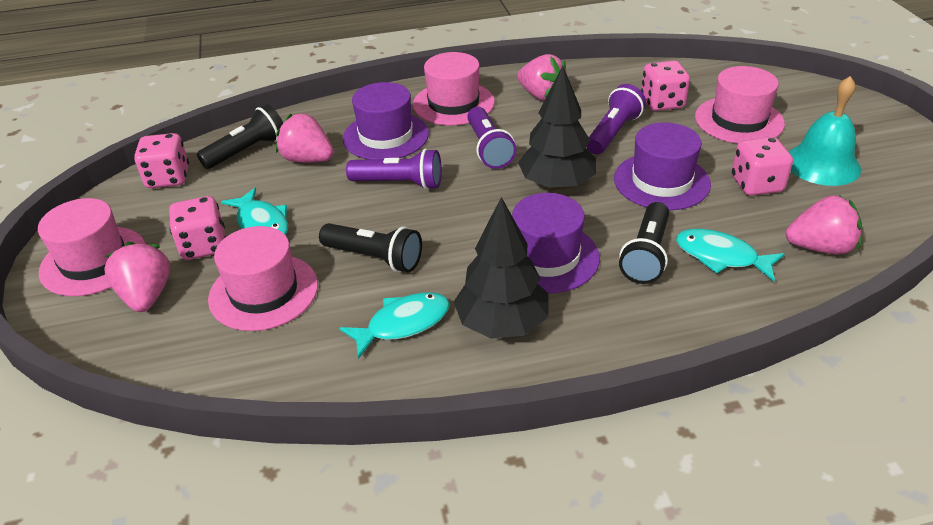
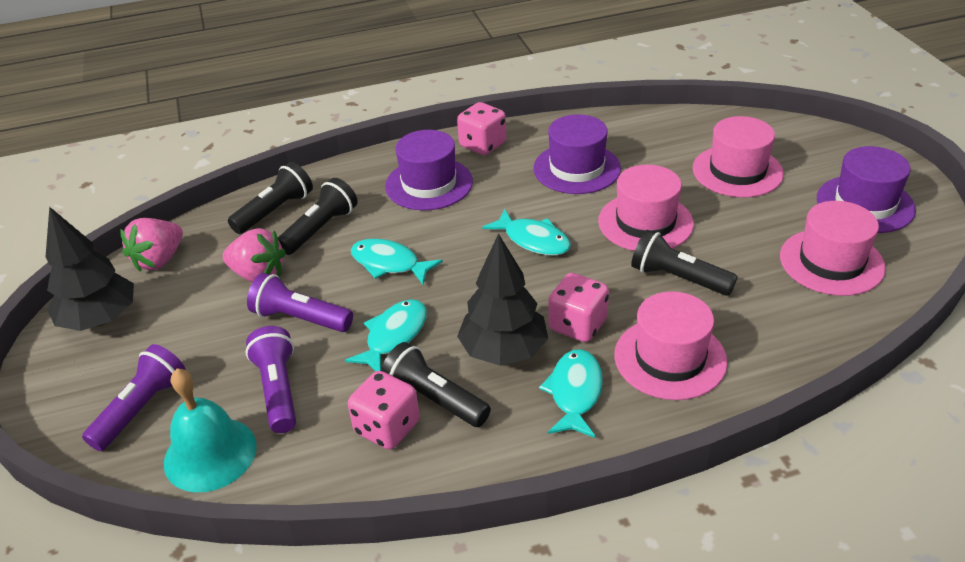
black flashlight: [197,104,283,169] [319,223,422,273] [619,202,669,284] = 3 -> [228,162,313,234] [278,178,358,255] [381,342,491,427] [631,230,738,296] = 4
pink dice: [134,133,189,188] [169,196,226,260] [641,61,690,111] [732,137,793,196] = 4 -> [348,371,420,450] [457,102,507,155] [549,273,609,342] = 3
pink strawberry: [104,242,170,312] [276,113,334,163] [517,54,567,101] [786,195,862,254] = 4 -> [120,218,183,272] [223,228,286,282] = 2
turquoise fish: [221,187,288,235] [339,292,450,359] [676,229,785,281] = 3 -> [345,299,427,371] [351,239,443,285] [482,209,571,256] [539,349,603,438] = 4

